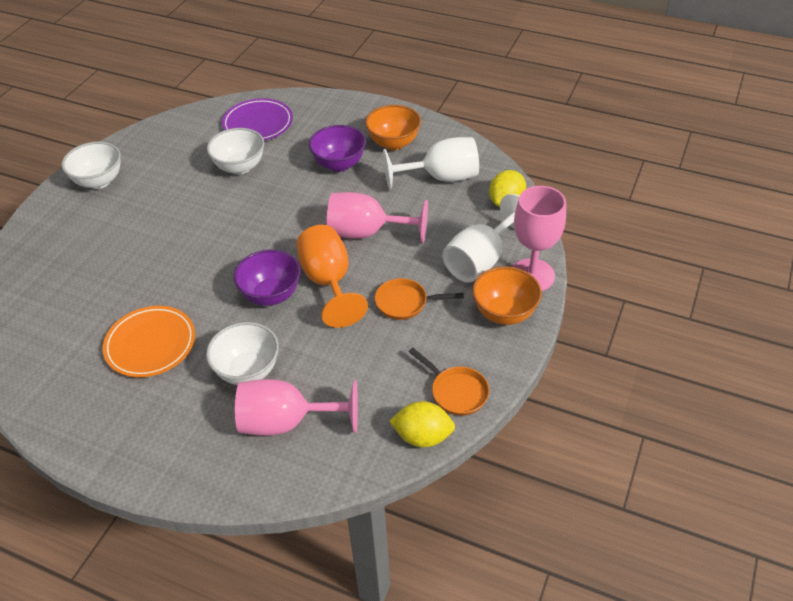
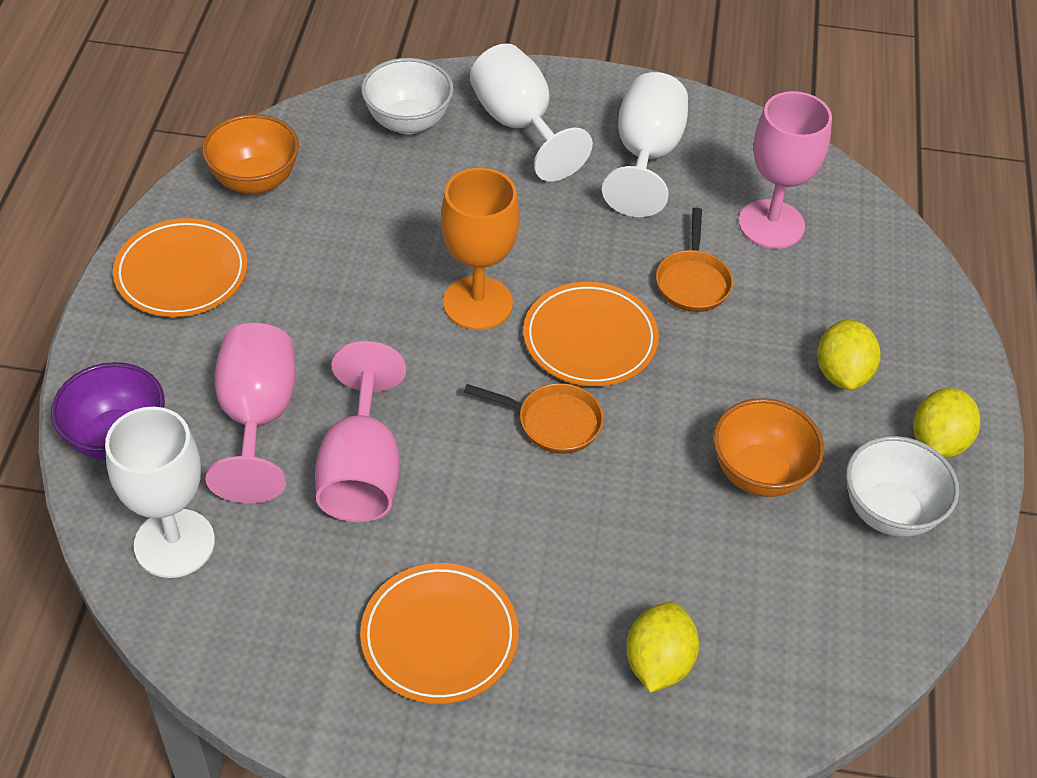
orange plate: [103,306,195,377] = 1 -> [113,218,248,317] [360,563,519,704] [523,282,659,386] = 3
purple bowl: [234,250,300,306] [309,125,366,172] = 2 -> [51,362,165,460] = 1
purple plate: [222,98,293,141] = 1 -> none = 0
white bowl: [62,142,121,189] [206,322,279,385] [207,128,264,175] = 3 -> [361,58,454,135] [846,436,959,537] = 2
white goblet: [383,137,479,190] [442,194,519,283] = 2 -> [105,407,215,578] [470,43,593,182] [602,72,688,217] = 3
yellow lemon: [389,401,455,447] [489,170,526,207] = 2 -> [626,602,699,692] [817,319,881,390] [913,388,980,458] = 3

